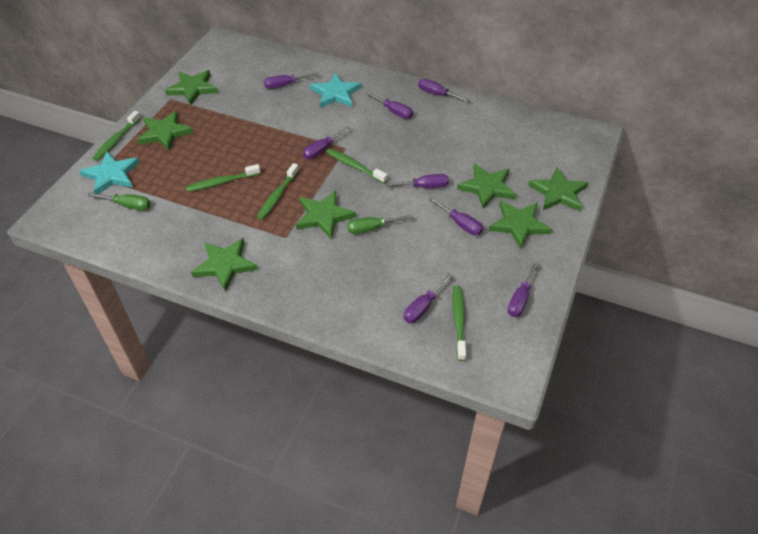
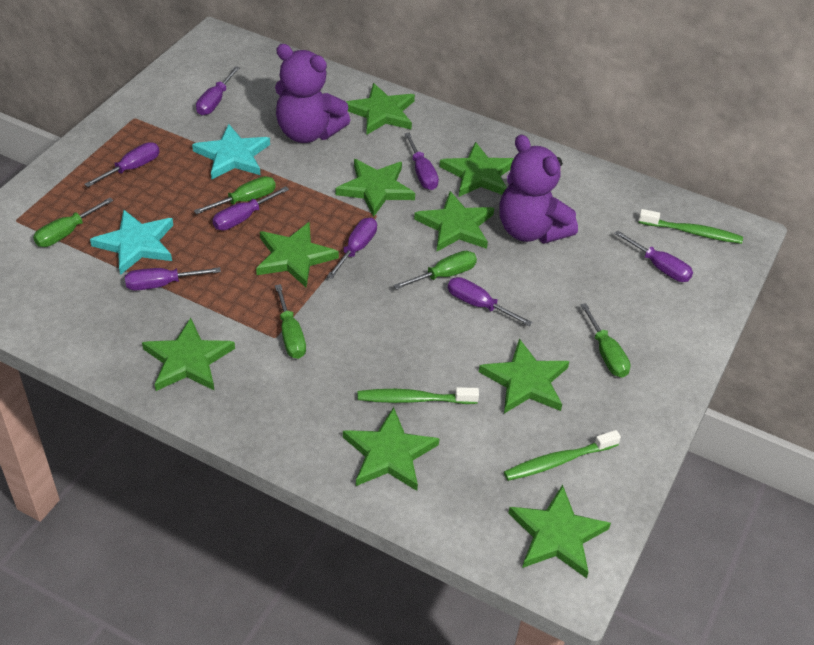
green screwdriver: [87,193,151,210] [347,215,413,234] = 2 -> [33,197,113,247] [194,176,276,214] [275,284,306,359] [393,251,477,290] [580,303,630,378] = 5
green star: [137,111,194,151] [165,70,218,106] [191,238,258,292] [296,191,356,239] [457,163,517,209] [489,200,552,249] [528,167,589,211] = 7 -> [142,318,235,391] [256,222,339,288] [335,159,415,217] [343,407,440,491] [346,83,415,135] [414,191,494,251] [439,142,514,197] [479,338,569,413] [508,484,611,578] = 9
green toothbrush: [93,111,141,161] [185,164,261,192] [256,163,299,220] [326,148,387,184] [452,286,466,361] = 5 -> [357,387,479,404] [504,430,621,481] [638,209,743,244] = 3
purple teddy bear: none = 0 -> [275,44,350,143] [499,135,578,244] = 2

